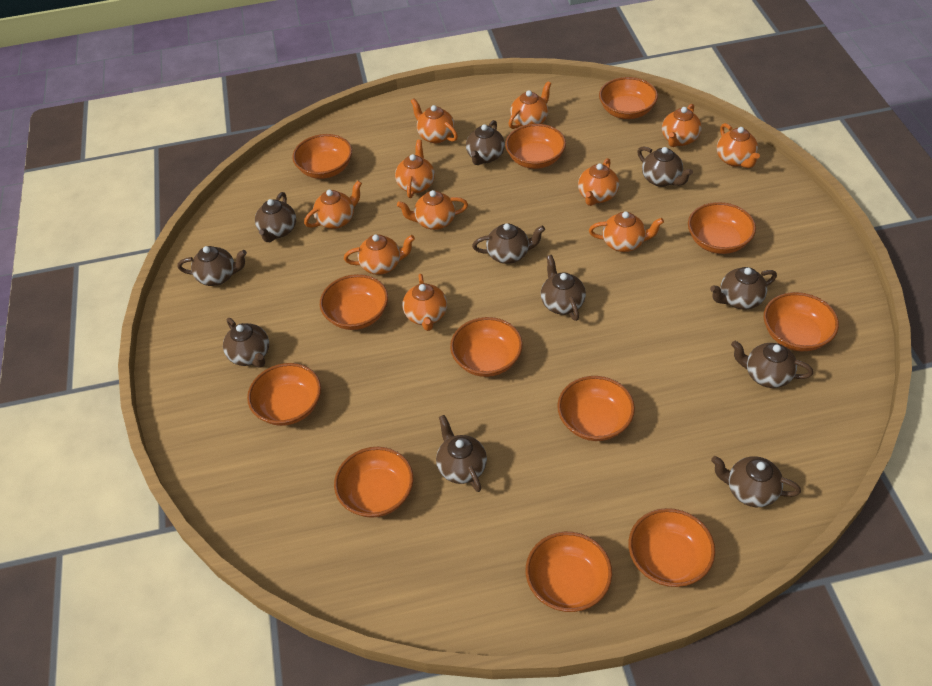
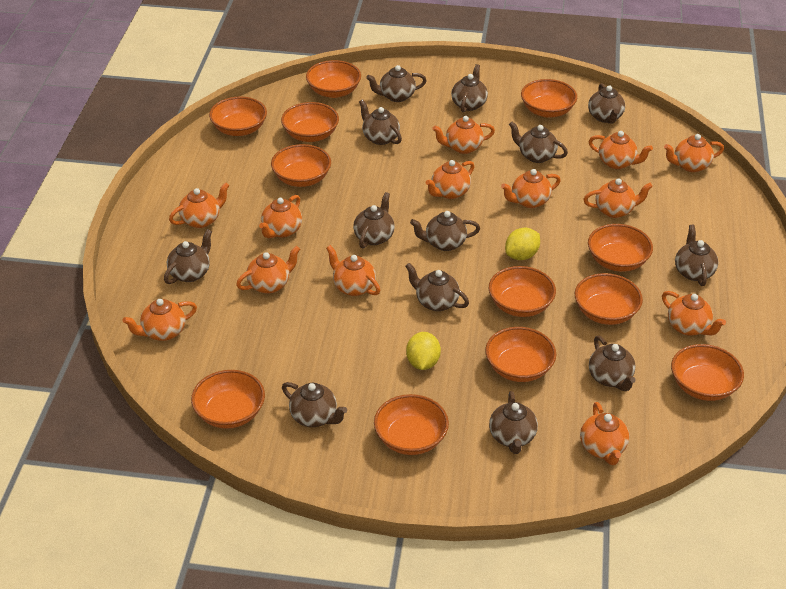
brown teapot: [177,246,247,286] [223,318,269,368] [255,192,296,242] [436,415,487,492] [466,120,505,165] [472,223,545,264] [541,255,586,321] [637,146,693,187] [710,267,777,310] [711,456,801,507] [731,341,813,388] = 11 -> [164,229,212,284] [282,382,347,427] [353,192,395,248] [359,99,402,145] [366,65,427,102] [405,263,469,311] [410,211,480,251] [451,64,488,112] [489,391,538,454] [509,121,568,163] [588,83,625,124] [589,336,636,391] [675,225,718,286] = 13
orange teapot: [304,181,362,229] [344,234,415,275] [395,140,435,198] [397,190,468,230] [403,274,447,331] [411,99,458,143] [509,81,551,129] [578,158,619,206] [589,212,664,252] [662,104,702,147] [717,123,760,168] = 11 -> [123,299,197,341] [169,182,229,228] [236,246,300,294] [259,195,302,238] [326,245,380,296] [426,160,475,199] [432,116,495,154] [501,169,561,208] [580,402,629,465] [583,178,653,218] [588,131,653,169] [662,291,726,336] [664,134,724,172] = 13
yellow lemon: none = 0 -> [406,332,441,370] [505,228,540,260] = 2

